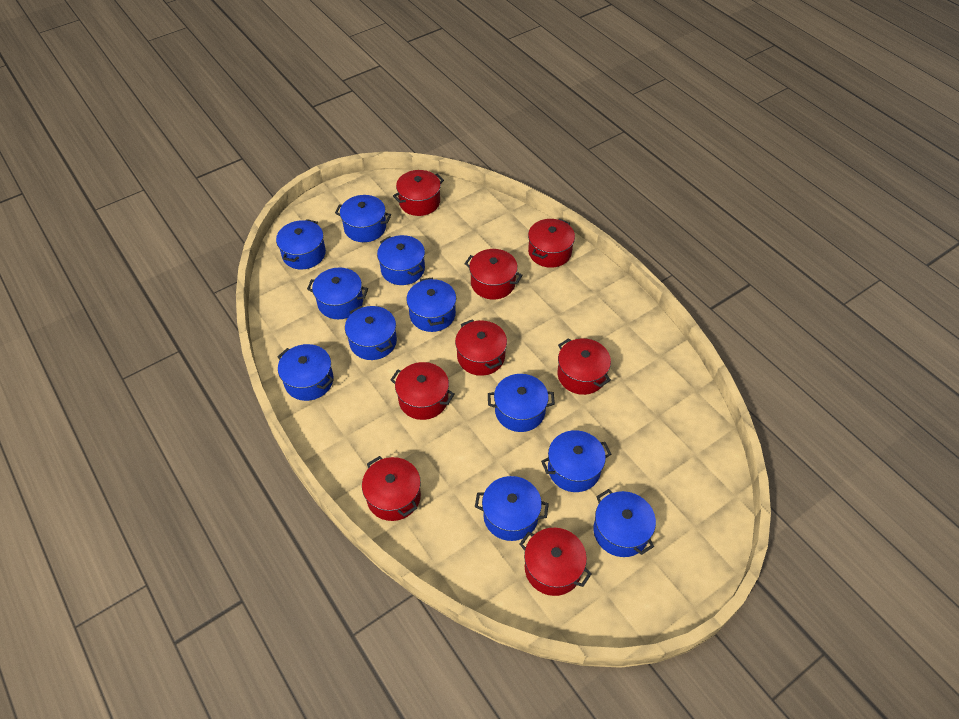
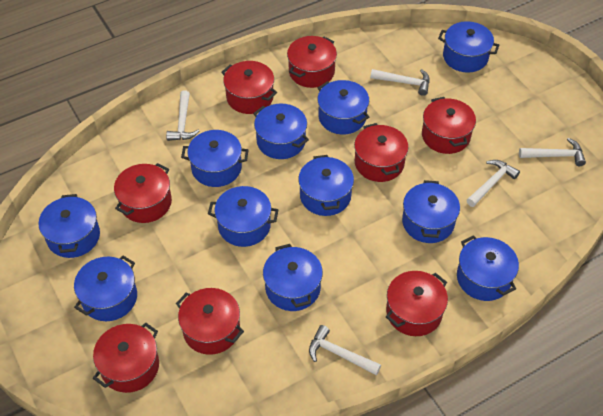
white hammer: none = 0 -> [166,91,200,141] [309,325,381,375] [370,69,430,96] [466,160,520,207] [519,138,586,166] = 5

